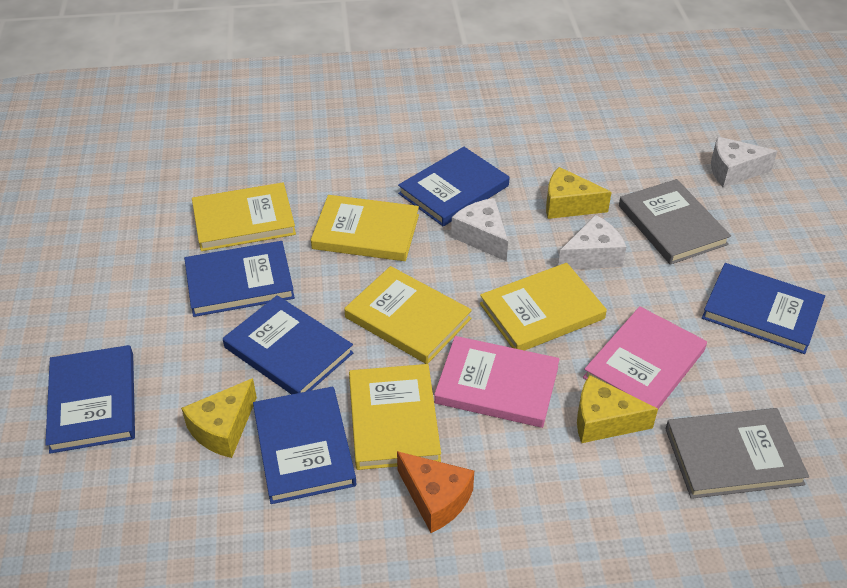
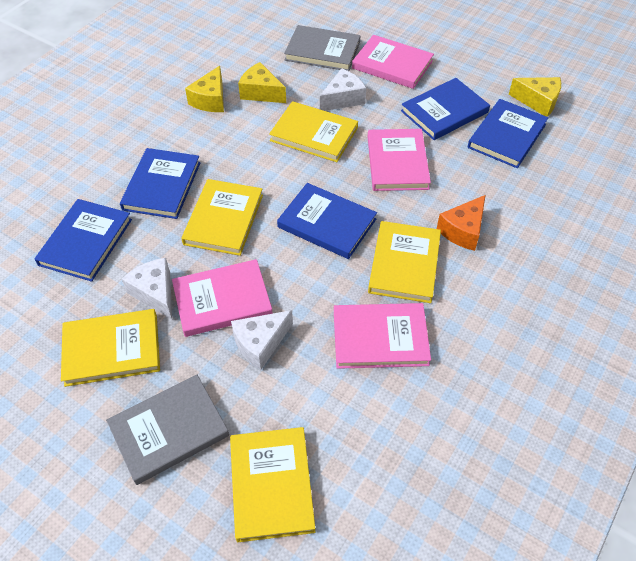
blue book: [45,345,135,454] [184,241,295,317] [223,295,354,394] [253,387,356,504] [398,147,509,227] [702,263,825,354] = 6 -> [35,199,132,282] [120,148,201,219] [277,183,377,259] [401,78,490,140] [468,99,548,168] = 5
pink book: [434,336,560,428] [583,306,707,409] = 2 -> [172,259,273,337] [334,303,431,369] [352,35,434,89] [368,129,431,191] = 4

